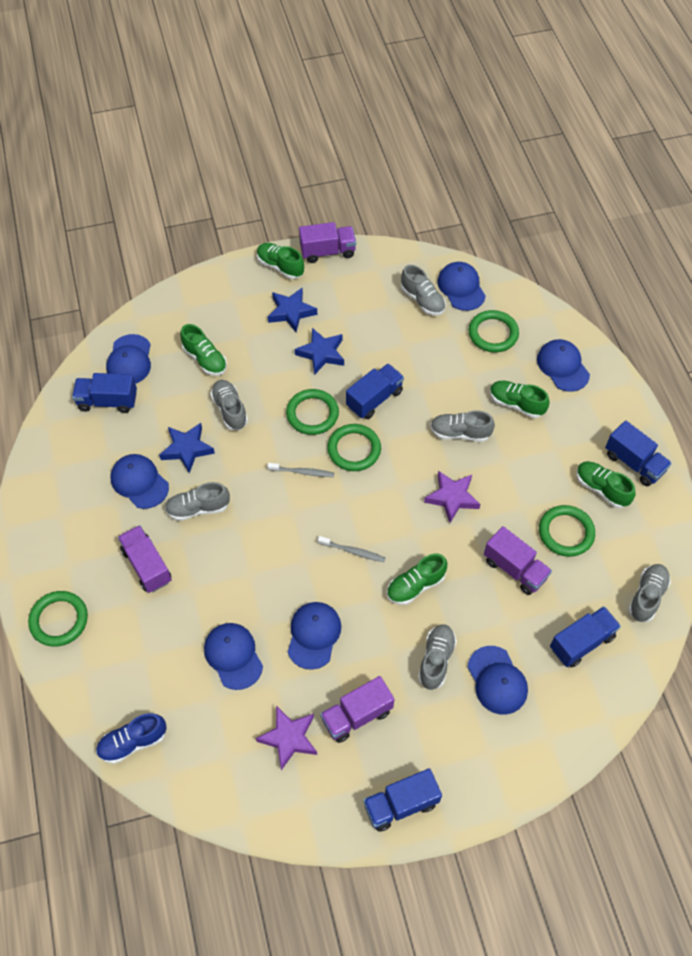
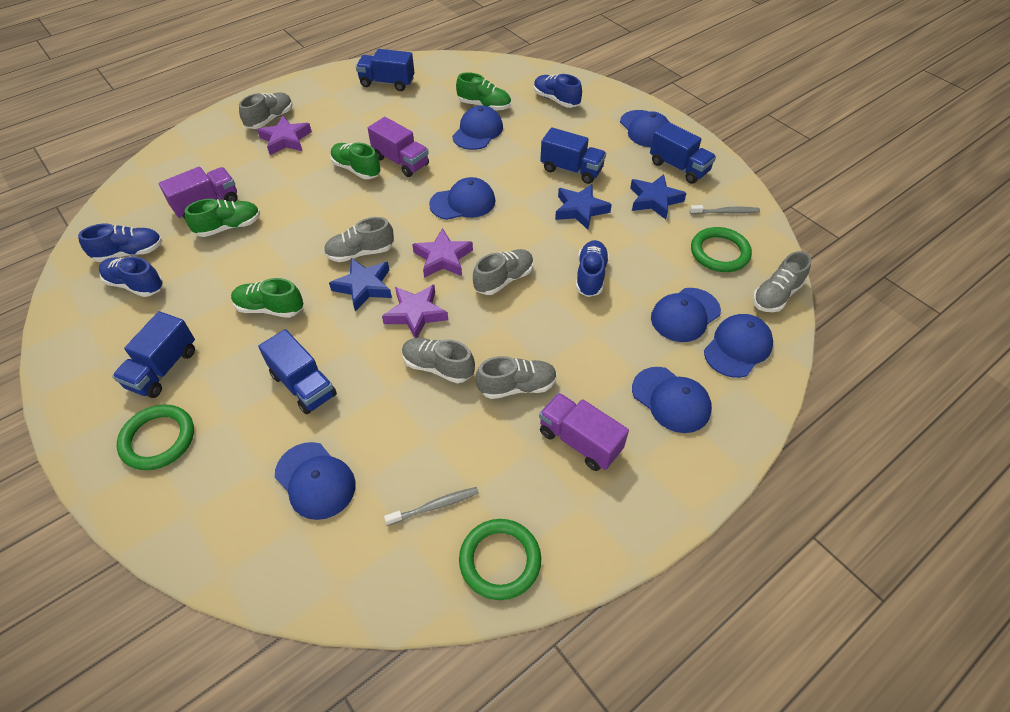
blue shoe: [96,713,167,764] = 1 -> [78,224,162,262] [99,257,163,297] [534,74,582,108] [576,240,609,297] = 4
green ring: [28,591,88,647] [286,389,339,435] [327,424,381,471] [469,310,519,352] [539,505,595,557] = 5 -> [117,404,194,470] [459,519,541,600] [691,227,752,272] = 3
green shoe: [180,324,227,376] [257,243,304,279] [387,554,447,605] [490,381,550,418] [577,461,636,508] = 5 -> [185,199,260,237] [231,278,303,318] [330,143,381,179] [456,72,511,111] = 4
purple star: [256,706,317,770] [424,471,480,523] = 2 -> [257,116,312,155] [382,285,448,338] [412,228,473,278] = 3
purple truck: [118,525,171,593] [299,222,356,263] [320,676,395,743] [484,526,552,595] = 4 -> [158,167,238,219] [368,117,429,177] [539,393,629,471] = 3

